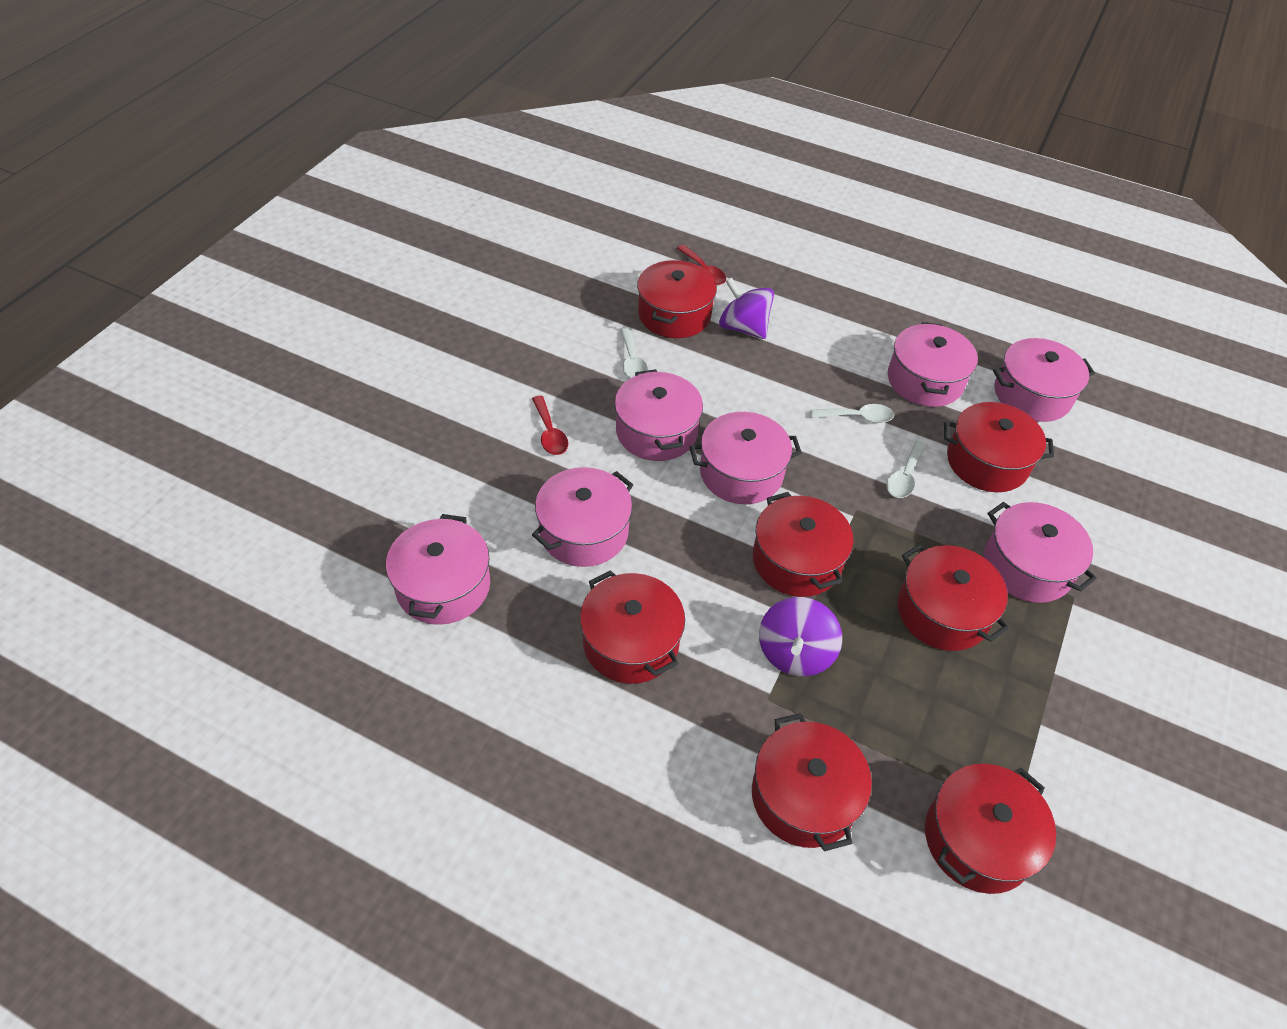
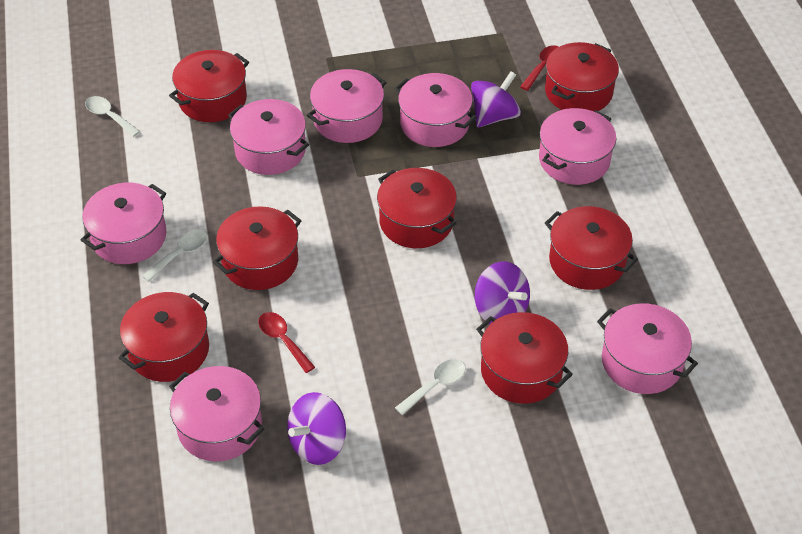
purple spinning top: [719,277,774,339] [759,597,842,676] = 2 -> [287,392,346,465] [471,71,521,127] [475,261,530,324] = 3

